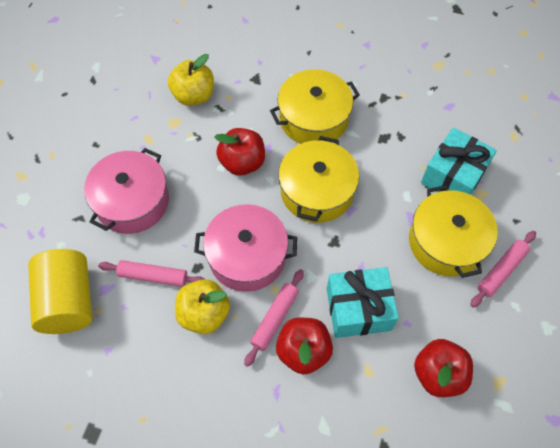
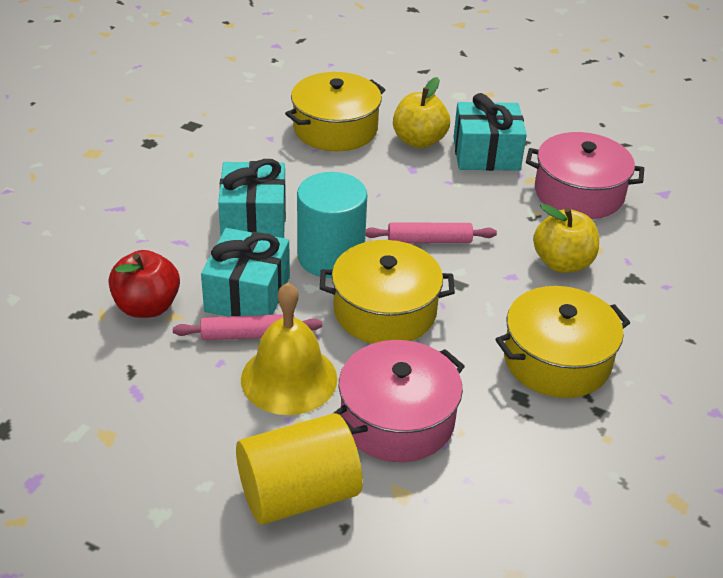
pink rolling pin: [98,260,204,287] [244,269,304,367] [470,231,536,308] = 3 -> [173,314,322,340] [366,223,497,243] = 2
red apple: [214,128,265,176] [276,318,333,375] [414,339,473,397] = 3 -> [109,250,180,318] = 1
turquoise cylinder: none = 0 -> [297,172,367,278] = 1
turquoise gift: [327,267,399,338] [421,128,497,195] = 2 -> [201,228,290,317] [218,159,286,238] [453,93,527,171] = 3
yellow bell: none = 0 -> [241,283,337,415] = 1

